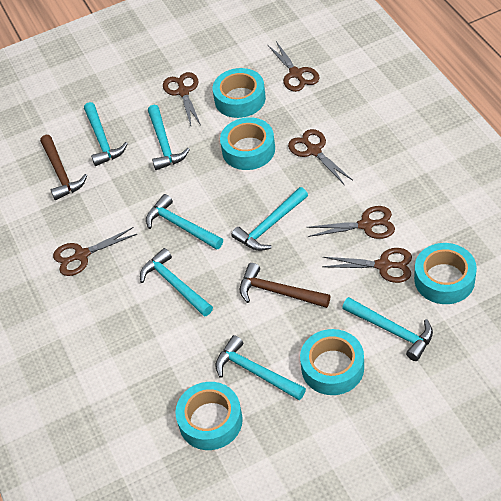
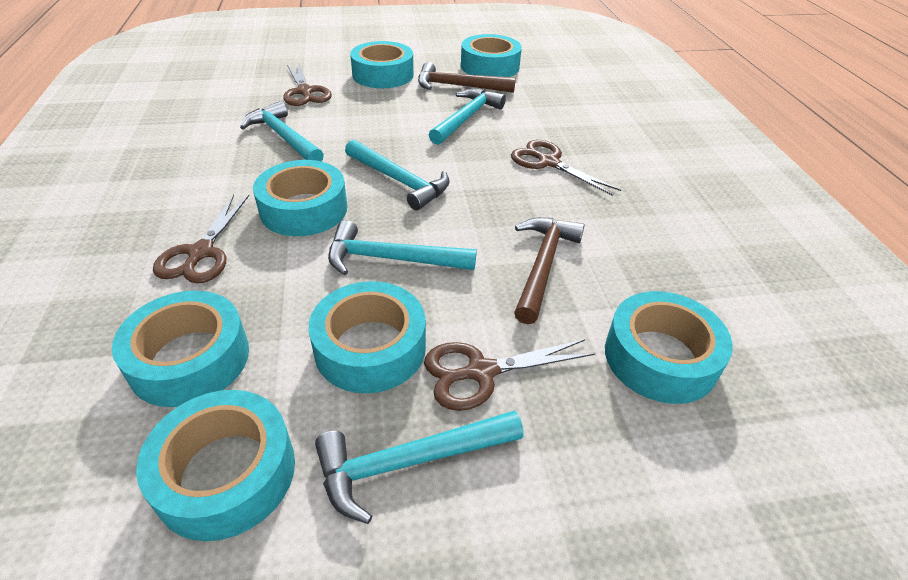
brown scissors: [53,227,137,276] [163,72,201,126] [268,41,320,92] [288,129,352,184] [307,206,395,239] [322,248,412,283] = 6 -> [153,194,249,284] [283,64,332,106] [424,339,595,411] [511,140,621,196] = 4
turquoise hammer: [84,102,128,166] [140,248,213,317] [146,194,223,250] [148,105,190,170] [215,335,306,400] [231,187,308,251] [342,297,433,361] = 7 -> [240,101,324,161] [315,410,524,524] [328,220,477,275] [345,140,449,210] [429,89,506,145] = 5
turquoise tape: [175,382,243,450] [213,68,266,118] [220,117,275,170] [300,329,364,395] [414,243,477,304] = 5 -> [112,291,249,407] [136,390,295,541] [253,160,348,236] [309,281,426,393] [350,41,414,88] [461,34,522,77] [605,291,733,404] = 7

